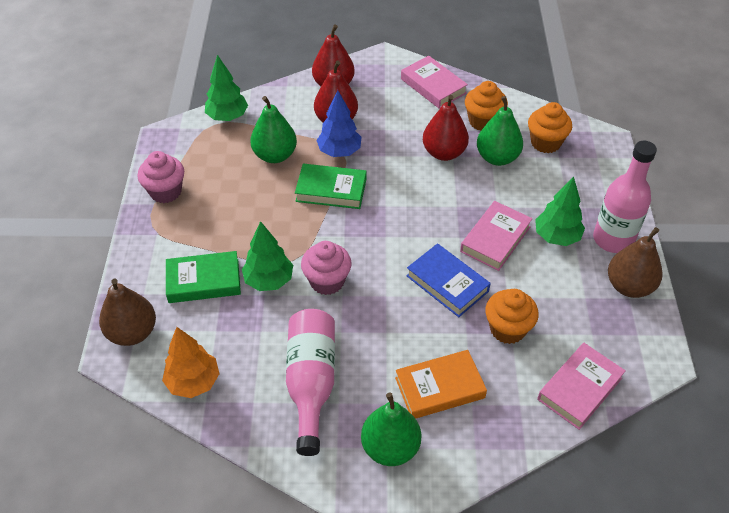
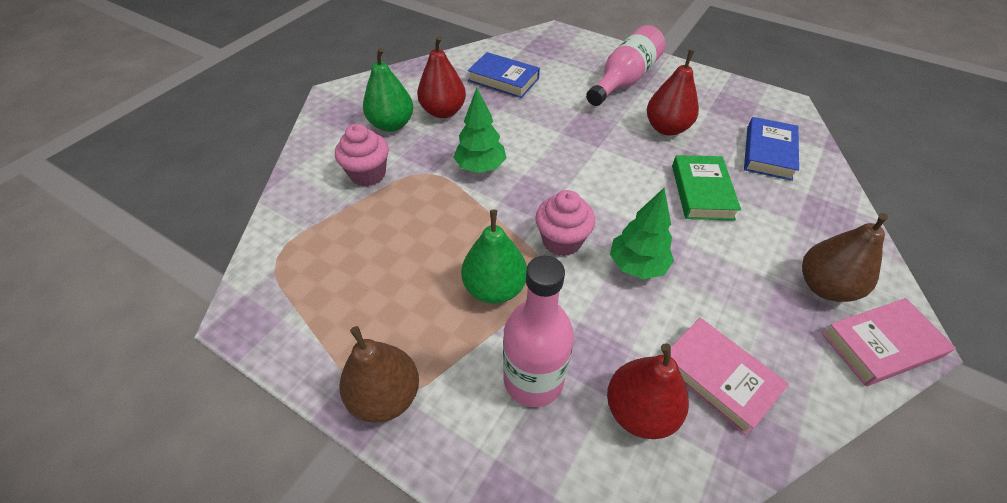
blue book: [407,243,491,317] = 1 -> [467,52,540,98] [744,117,799,181] = 2
blue tree: [316,90,362,157] = 1 -> none = 0
green book: [166,251,241,303] [295,164,366,209] = 2 -> [672,155,741,220] = 1
green pear: [250,96,297,163] [361,392,421,466] [477,96,523,166] = 3 -> [363,48,413,132] [461,210,527,304] = 2
green tree: [205,55,248,121] [242,221,293,291] [535,176,585,246] = 3 -> [453,88,506,173] [610,188,674,279] = 2
orange book: [395,350,487,419] = 1 -> none = 0
orange cupcake: [465,81,508,131] [485,289,539,344] [528,102,572,153] = 3 -> none = 0
orange tree: [162,327,219,398] = 1 -> none = 0
pink book: [401,56,468,109] [460,201,533,271] [537,343,626,430] = 3 -> [671,318,789,435] [822,298,956,386] = 2

